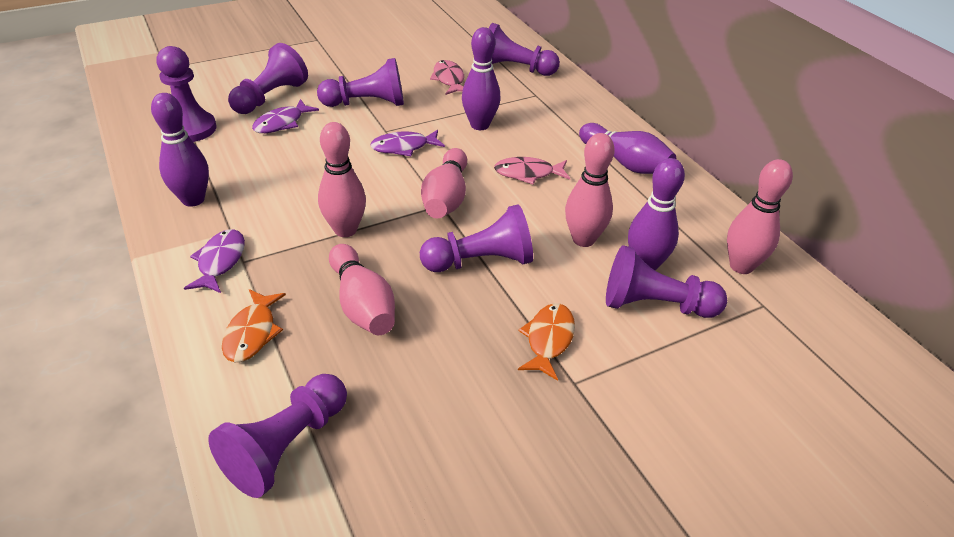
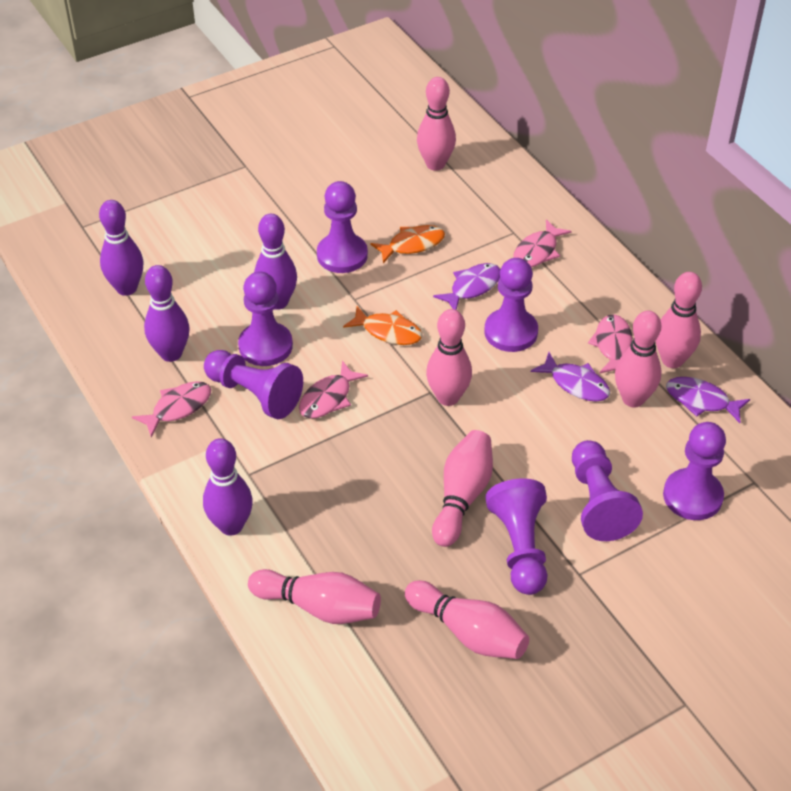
pink bowling pin: [318,122,366,237] [329,244,395,335] [421,148,467,218] [565,133,615,247] [727,159,793,274] = 5 -> [248,569,381,624] [405,580,529,659] [417,77,456,171] [426,309,472,406] [432,430,493,547] [615,311,662,407] [656,272,702,368] = 7
pink fish: [430,60,464,95] [494,157,570,184] = 2 -> [132,381,211,438] [299,361,368,418] [513,219,572,267] [588,314,633,374] = 4

